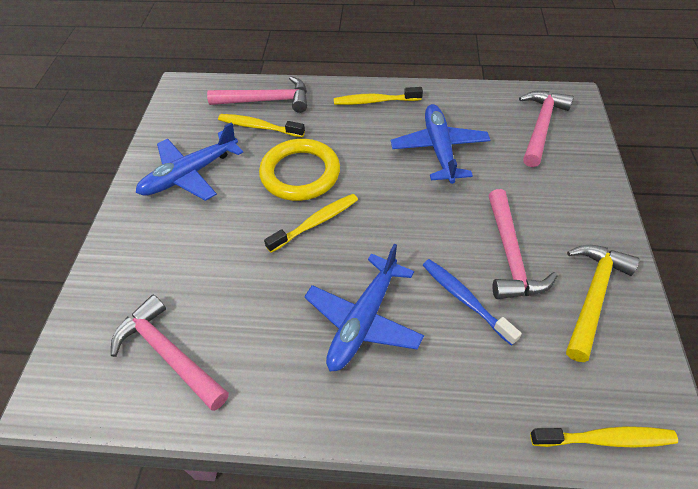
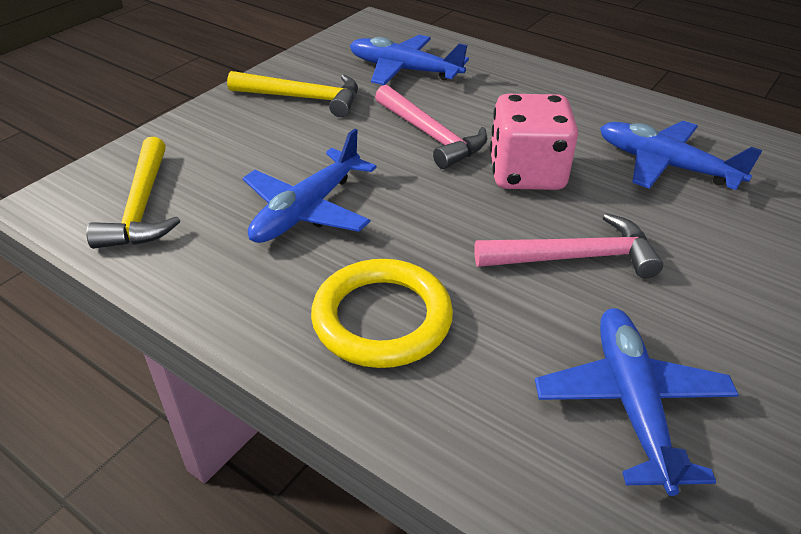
blue plane: [136,122,243,201] [304,244,424,371] [391,104,490,184] = 3 -> [243,129,377,243] [350,35,469,85] [535,308,739,496] [600,121,763,190] = 4
blue toothbrush: [423,259,522,346] = 1 -> none = 0
pink dice: none = 0 -> [490,94,578,190] = 1
pink hammer: [111,295,229,411] [207,76,307,113] [488,189,558,299] [519,91,574,167] = 4 -> [375,85,487,169] [474,213,663,278] = 2
yellow hammer: [566,245,640,362] = 1 -> [86,137,180,249] [227,71,358,117] = 2
yellow toothbrush: [218,114,305,137] [264,194,358,253] [334,87,423,105] [530,426,678,448] = 4 -> none = 0

